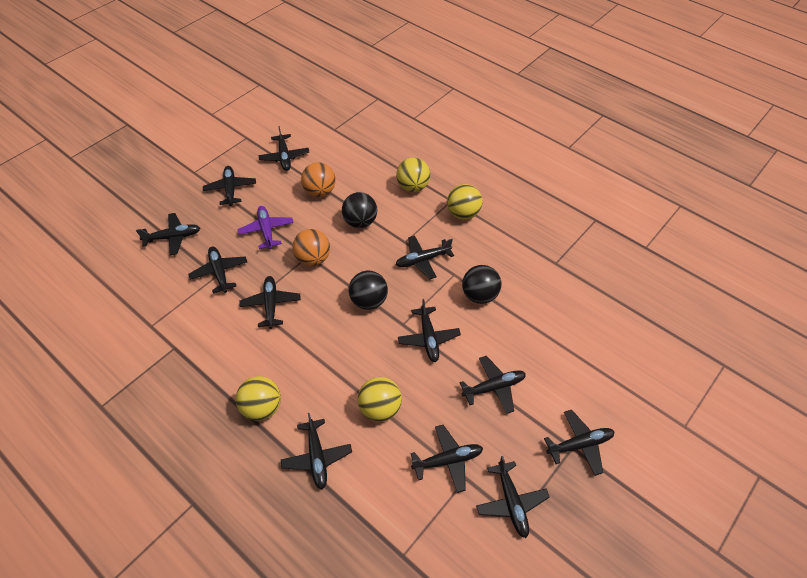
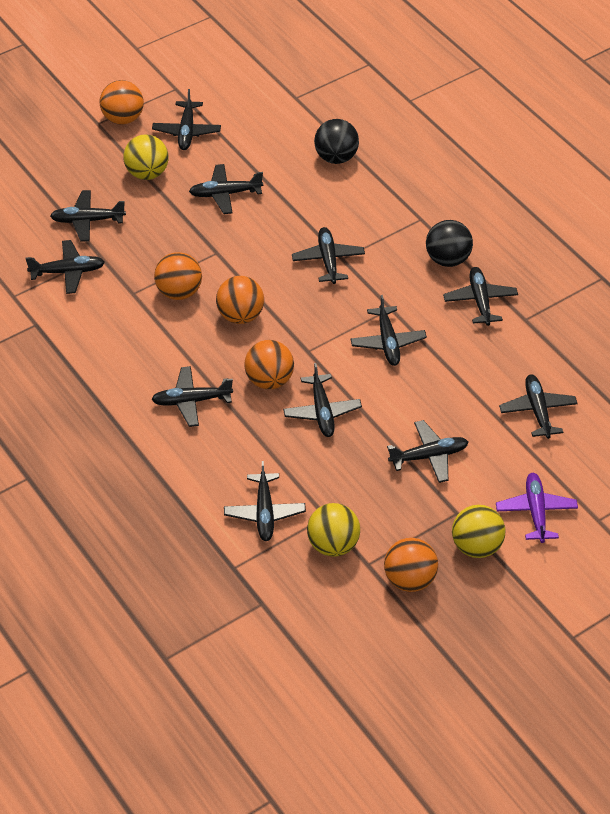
black ball: [342,192,377,228] [349,271,388,310] [462,265,501,304] = 3 -> [314,119,359,164] [426,220,473,267] = 2
orange ball: [292,229,330,266] [301,162,336,197] = 2 -> [100,80,144,125] [154,252,202,300] [216,276,264,324] [244,340,294,390] [384,538,438,592] = 5
yellow ball: [236,376,281,421] [358,377,402,422] [396,158,430,192] [447,184,482,220] = 4 -> [123,134,169,180] [307,503,360,557] [452,505,506,558] = 3

